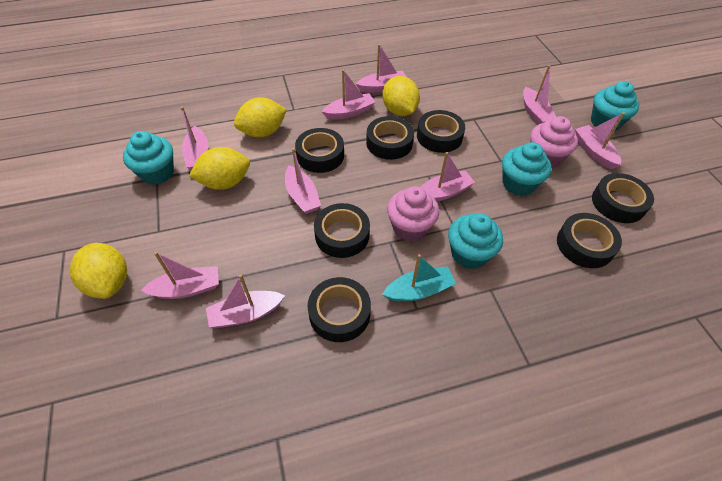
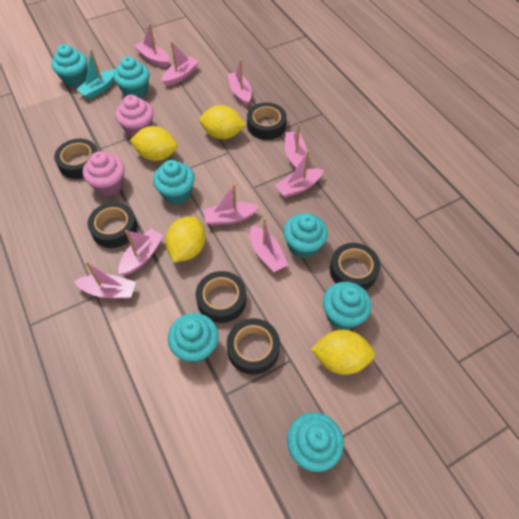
black tape: [295,128,344,173] [308,277,371,342] [314,203,370,258] [366,116,414,160] [417,110,465,153] [557,213,622,268] [592,173,654,223] = 7 -> [54,139,98,179] [88,202,138,248] [196,271,246,323] [227,318,280,375] [247,103,287,140] [330,243,380,290] = 6
turquoise cupcake: [123,131,174,185] [448,213,503,269] [502,142,552,196] [591,81,639,131] = 4 -> [51,44,87,87] [114,56,150,98] [153,160,195,204] [168,313,219,363] [283,213,328,258] [287,412,344,472] [323,282,371,330] = 7

